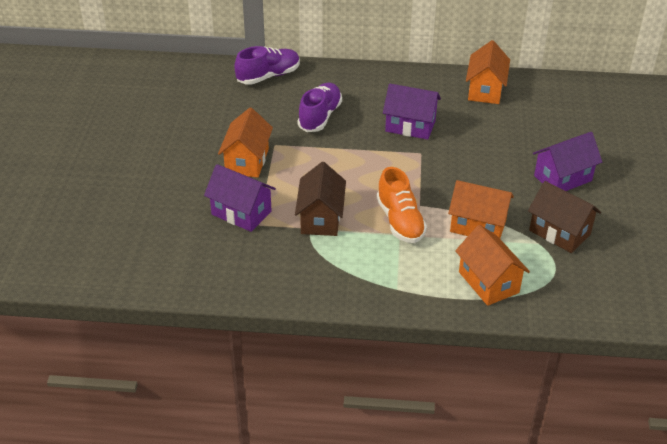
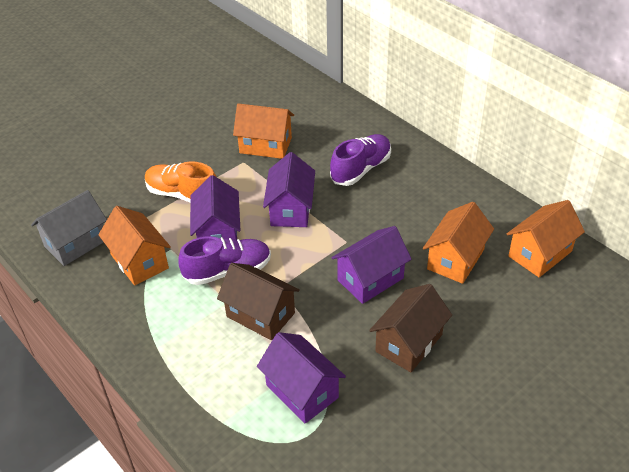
grey house: none = 0 -> [31,190,107,266] = 1
purple house: [204,164,276,232] [383,84,441,140] [533,132,602,191] = 3 -> [190,175,241,240] [257,332,346,424] [263,152,315,227] [331,226,412,304] = 4

